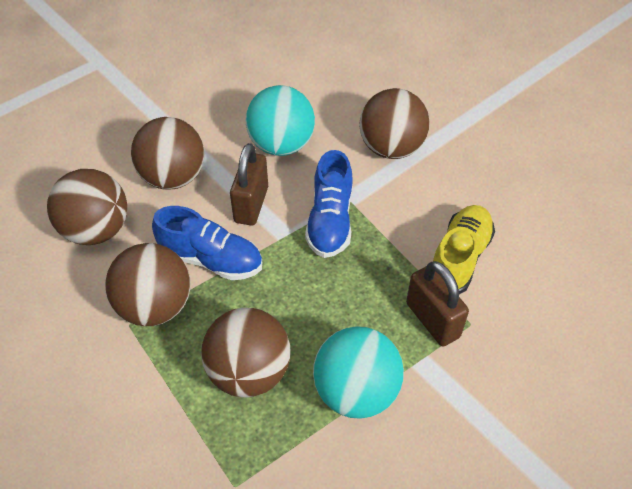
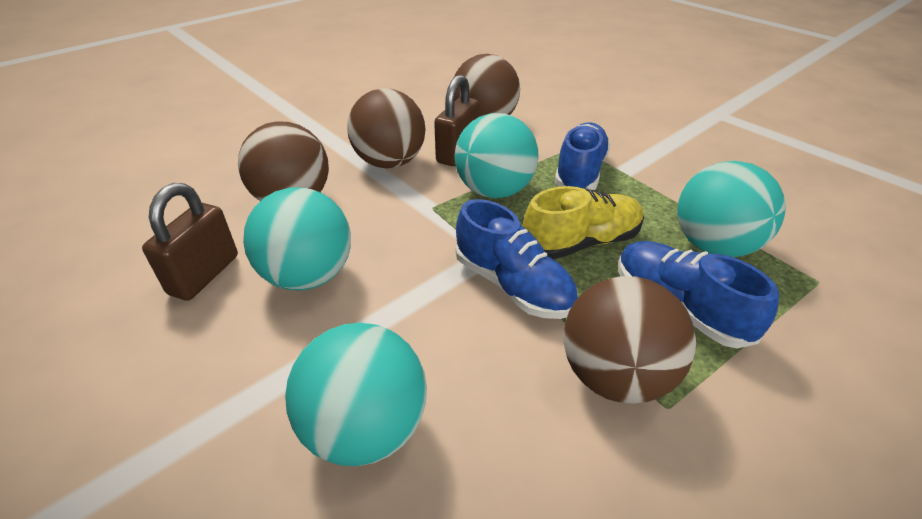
blue shoe: [152,206,262,280] [305,150,353,258] = 2 -> [456,199,578,319] [555,122,610,190] [618,241,779,348] = 3
brown ball: [47,169,127,245] [105,243,191,326] [131,117,204,190] [201,308,291,397] [359,88,429,159] = 5 -> [238,121,329,201] [347,89,425,168] [454,54,520,117] [563,276,696,404] = 4
turquoise ball: [246,85,315,156] [313,326,404,419] = 2 -> [243,188,351,291] [285,323,427,466] [455,113,539,198] [677,161,786,257] = 4

